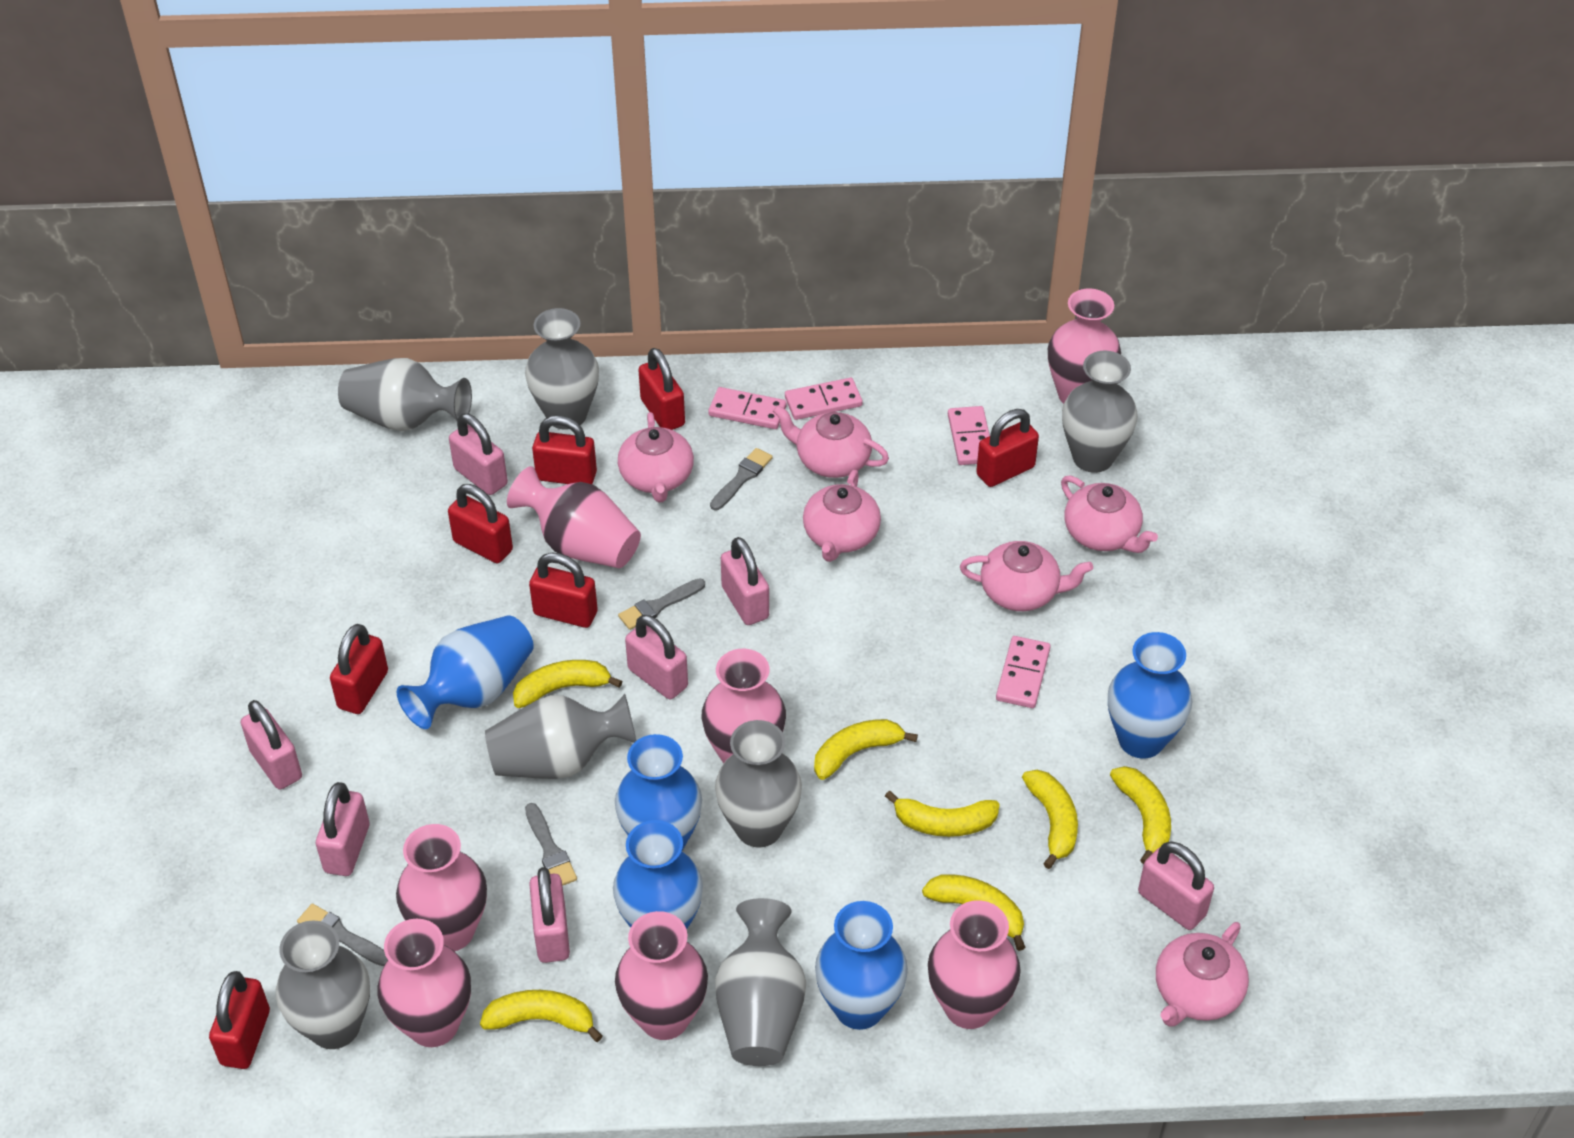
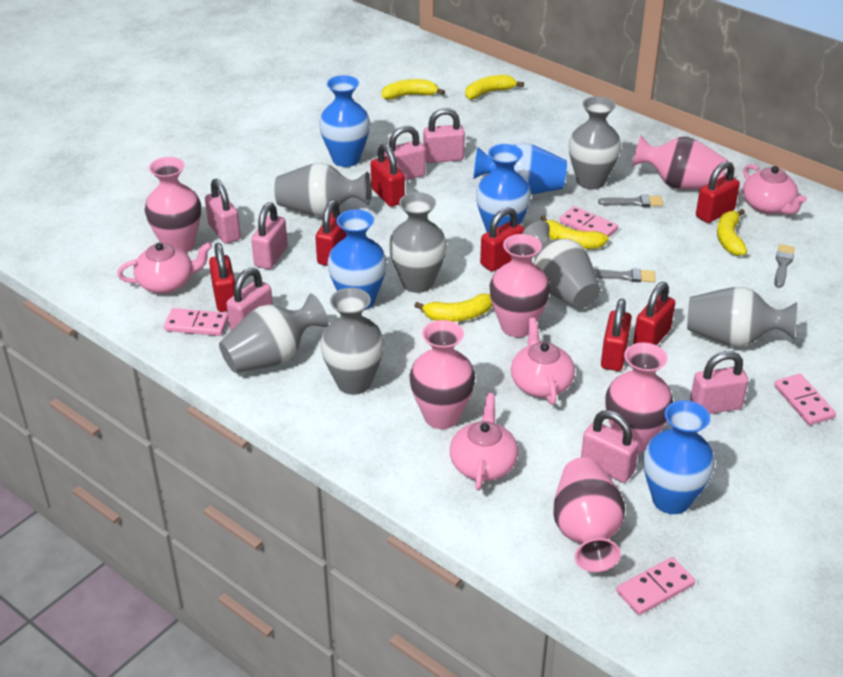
grey brush: [297,903,388,966] [525,803,577,886] [618,578,705,630] [710,448,773,511] = 4 -> [594,268,656,282] [598,195,663,207] [774,244,795,288] = 3
pink teapot: [618,412,694,502] [773,405,889,478] [803,470,881,562] [960,541,1093,611] [1061,476,1158,553] [1156,922,1249,1027] = 6 -> [117,242,212,293] [450,393,518,490] [511,318,575,405] [743,164,807,215] = 4
pink vase: [377,919,471,1047] [396,824,487,951] [507,466,641,568] [615,911,708,1040] [702,649,786,764] [928,900,1021,1029] [1048,288,1121,404] = 7 -> [145,157,201,253] [409,320,475,429] [489,234,550,337] [554,458,625,572] [605,343,673,453] [632,135,728,189] = 6
yellow banana: [480,990,603,1042] [513,660,622,708] [814,719,918,780] [885,791,1000,837] [922,874,1026,951] [1022,770,1078,869] [1110,766,1171,864] = 7 -> [382,79,445,100] [415,293,493,322] [465,75,524,100] [540,216,609,249] [717,209,747,256] = 5

